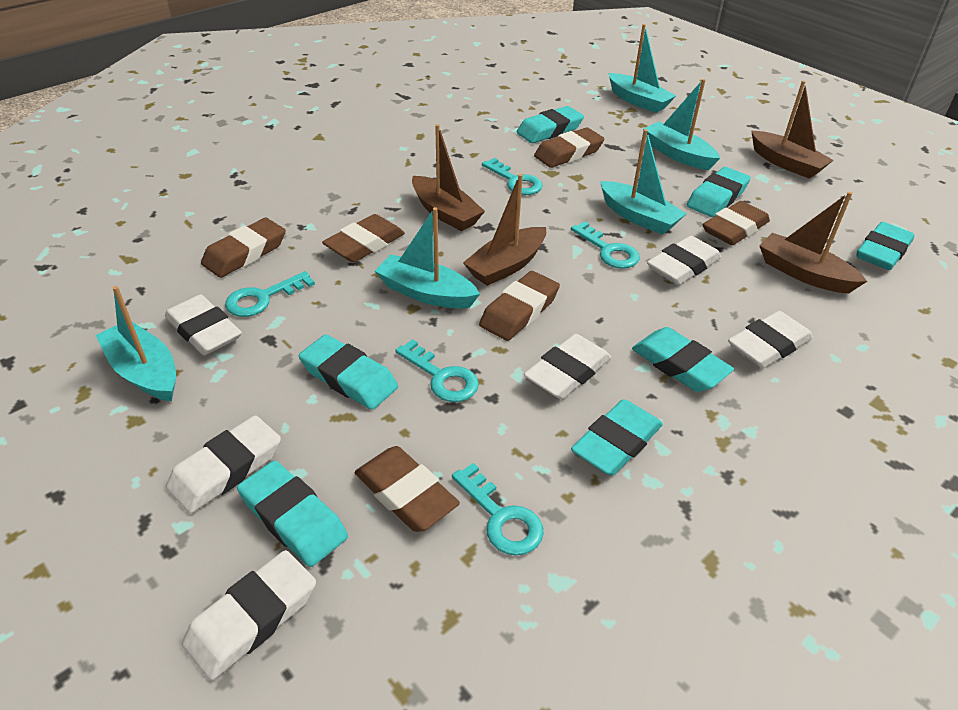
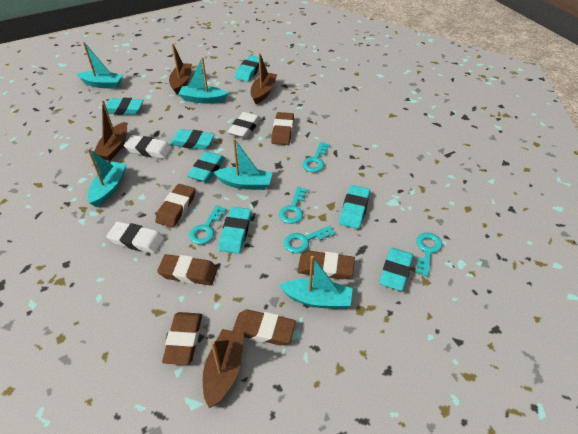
white eraser: [165,295,242,355] [166,415,281,514] [182,550,316,681] [524,334,611,399] [647,236,721,285] [728,311,813,368] = 6 -> [106,221,165,254] [124,135,172,159] [227,112,261,138] = 3

